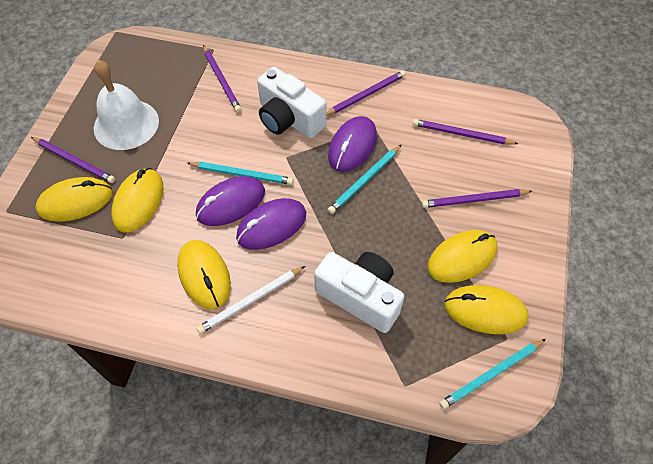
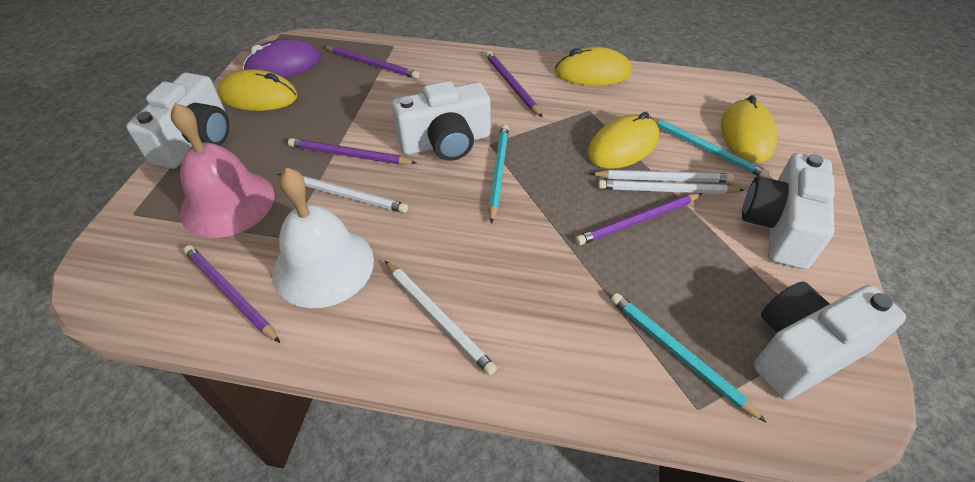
pink bell: none = 0 -> [171,103,274,238] = 1
purple mouse: [196,176,265,226] [236,198,306,250] [328,116,377,172] = 3 -> [243,39,321,77] = 1
white camera: [257,67,327,139] [314,252,404,333] = 2 -> [126,72,229,169] [392,81,491,161] [742,153,835,269] [754,281,906,400] = 4
white pencil: [197,266,305,334] = 1 -> [279,173,408,213] [385,261,497,375] [590,170,734,183] [598,180,744,194] = 4
yellow mouse: [36,177,113,222] [111,168,163,233] [177,240,231,309] [428,230,497,283] [444,285,529,334] = 5 -> [218,69,298,111] [555,47,632,86] [587,112,659,169] [721,95,777,163] = 4

